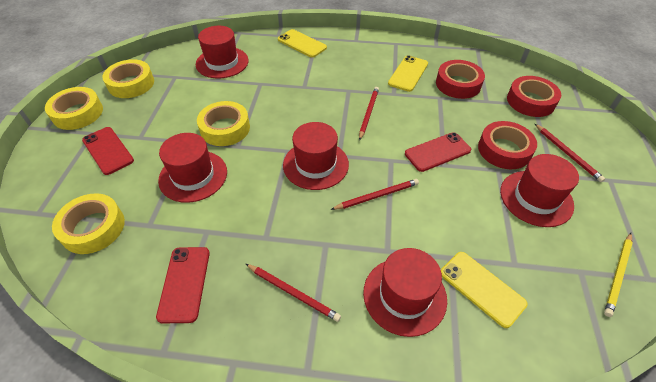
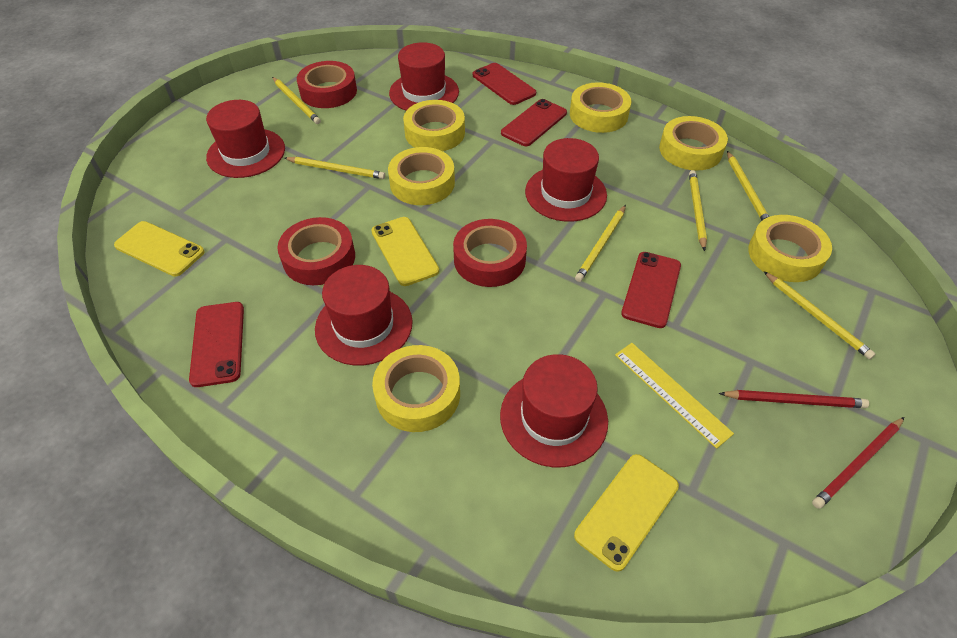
red pencil: [246,264,341,322] [331,179,419,210] [359,87,379,141] [535,124,605,182] = 4 -> [719,390,869,408] [812,417,904,509] = 2
red phone: [82,127,134,175] [156,247,210,323] [405,132,471,172] = 3 -> [189,302,244,387] [473,63,536,105] [501,99,567,146] [621,252,681,328] = 4
yellow pencil: [604,233,633,317] = 1 -> [272,77,321,124] [284,157,385,179] [575,205,626,282] [689,170,707,251] [727,151,769,220] [763,271,875,359] = 6
yellow ruler: none = 0 -> [615,343,734,449] = 1
yellow tape: [45,87,103,130] [52,193,125,254] [102,59,154,98] [197,101,250,146] = 4 -> [372,345,460,432] [388,147,455,205] [403,100,465,151] [570,82,631,133] [659,116,728,171] [748,215,832,282] = 6

